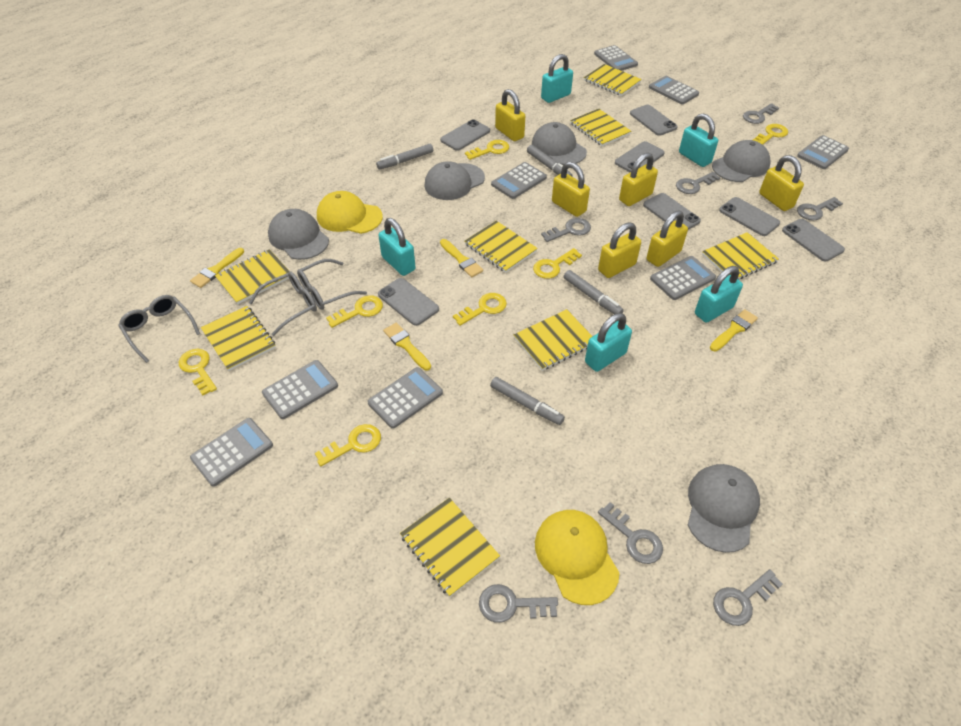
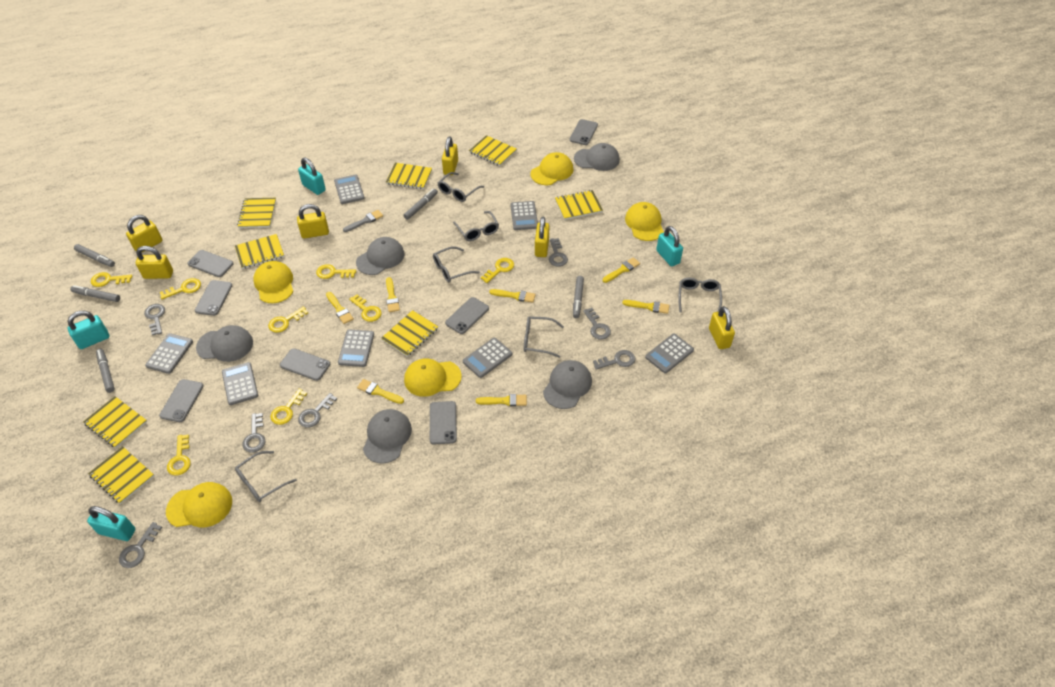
grey brush: none = 0 -> [343,210,383,232] = 1
grey calculator: [190,418,273,487] [262,360,338,419] [368,367,443,429] [491,162,547,199] [594,45,638,71] [649,76,699,105] [650,256,716,300] [797,135,849,169] = 8 -> [145,333,193,374] [222,362,258,405] [334,175,365,204] [338,329,374,367] [463,338,512,378] [510,201,538,230] [645,334,694,373] = 7
grey glasses: [118,295,200,363] [249,272,317,336] [297,259,367,310] = 3 -> [235,451,297,502] [433,246,480,282] [438,172,484,202] [453,211,499,241] [524,316,564,358] [678,278,722,313] = 6
grey marker: [376,144,433,170] [490,377,565,425] [527,145,572,176] [564,270,624,314] = 4 -> [70,285,120,302] [74,244,115,267] [96,349,115,393] [403,189,438,220] [573,276,584,318] = 5
turquoise padlock: [378,218,416,276] [541,54,573,103] [585,313,632,372] [679,113,718,167] [695,266,743,323] = 5 -> [67,311,110,349] [87,506,135,541] [298,158,326,195] [656,226,683,267] = 4
yellow brush: [190,248,244,288] [383,323,431,370] [440,239,483,277] [710,309,758,351] = 4 -> [326,292,354,324] [357,379,404,404] [386,277,400,312] [476,394,527,406] [489,289,536,303] [603,257,640,283] [622,300,670,314] = 7
yellow cap: [317,191,383,234] [535,510,620,605] = 2 -> [166,482,232,527] [253,261,293,303] [404,358,462,397] [530,152,573,185] [625,202,664,241] = 5
yellow key: [179,349,217,396] [315,424,381,466] [326,295,383,328] [453,293,507,326] [465,140,509,160] [533,248,582,279] [753,124,788,145] = 7 -> [91,272,132,287] [160,278,201,300] [167,434,191,475] [268,306,308,333] [270,389,307,425] [316,264,356,279] [349,294,382,322] [481,258,514,283] = 8

